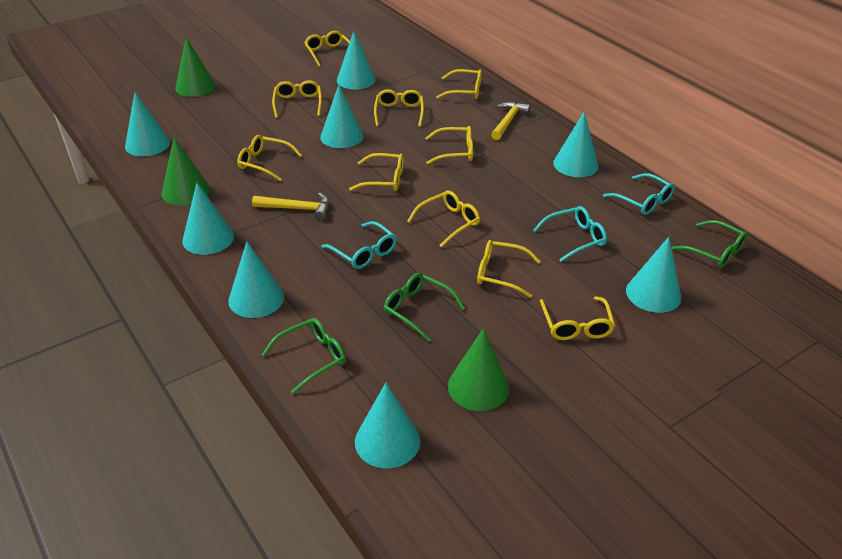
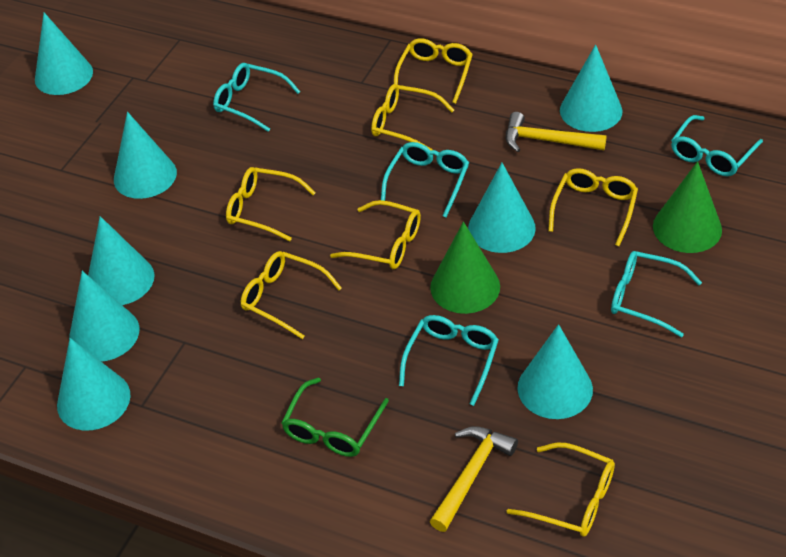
green cone: [162,137,210,206] [175,37,216,97] [448,328,509,411] = 3 -> [430,222,500,314] [653,161,722,253] = 2
green glasses: [262,318,346,394] [384,273,465,342] [671,220,748,268] = 3 -> [281,377,389,457] = 1
turquoise glasses: [321,221,397,269] [533,206,607,262] [603,173,675,215] = 3 -> [213,63,300,132] [381,142,469,218] [399,315,499,406] [611,251,702,337] [671,115,763,176] = 5
yellow glasses: [237,135,302,181] [272,80,322,118] [304,31,350,67] [349,153,404,191] [374,89,424,127] [407,190,480,248] [425,126,473,164] [436,69,482,99] [477,240,541,298] [540,296,615,340] = 10 -> [226,167,316,241] [241,251,342,339] [330,200,421,269] [371,84,454,150] [394,38,473,104] [507,442,615,537] [548,168,638,246] = 7

